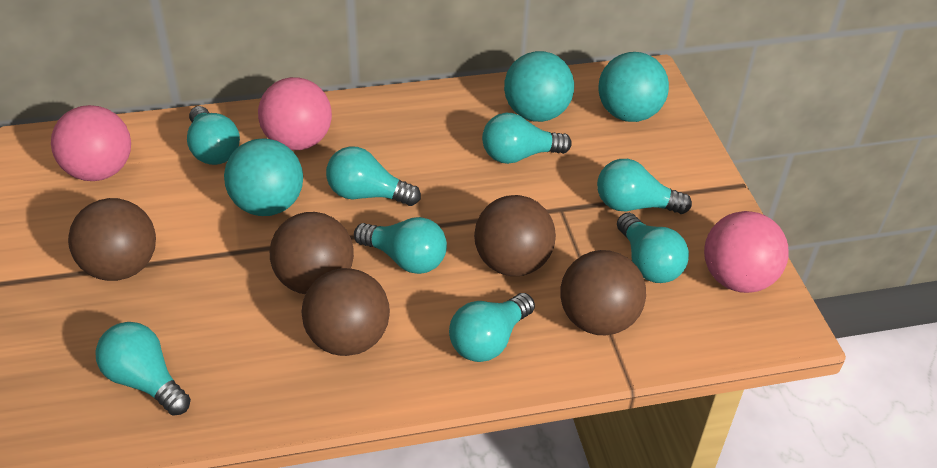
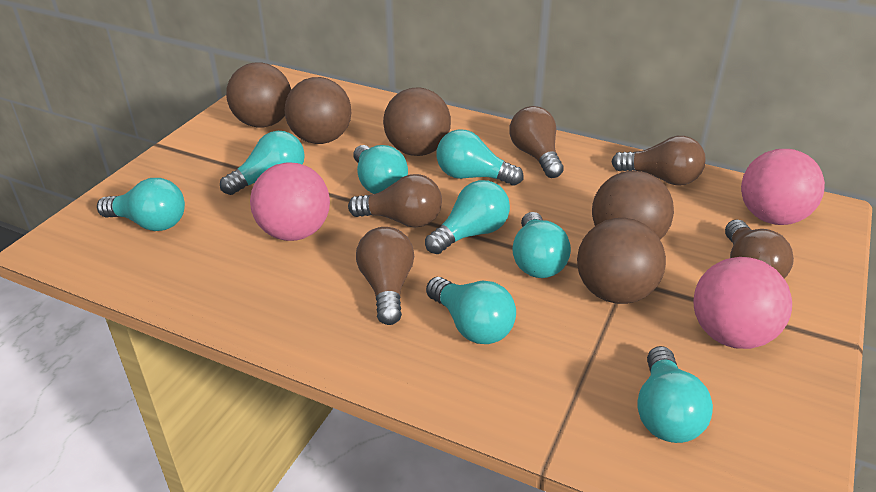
brown light bulb: none = 0 -> [348,174,442,227] [356,227,414,325] [509,106,564,178] [611,136,706,185] [725,220,794,279] = 5
turquoise ball: [224,138,303,216] [504,51,574,122] [598,52,669,122] = 3 -> none = 0

